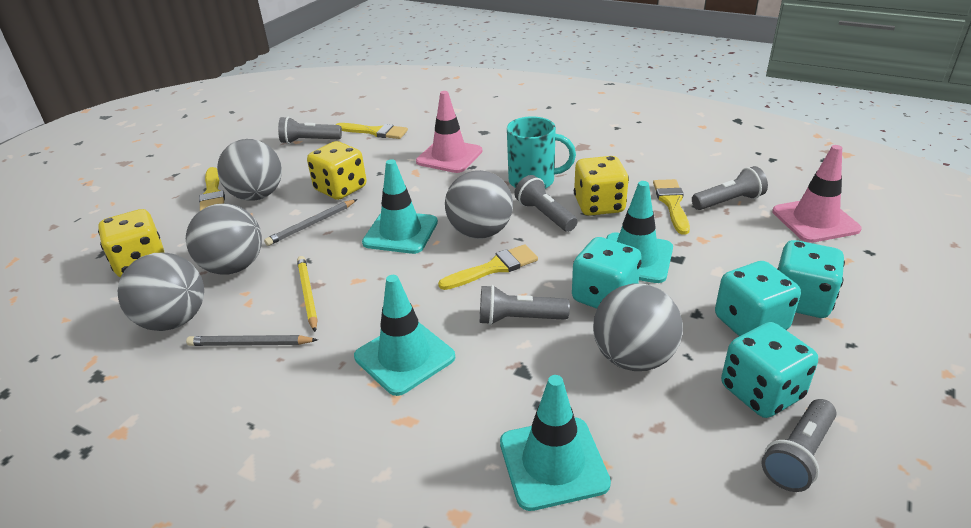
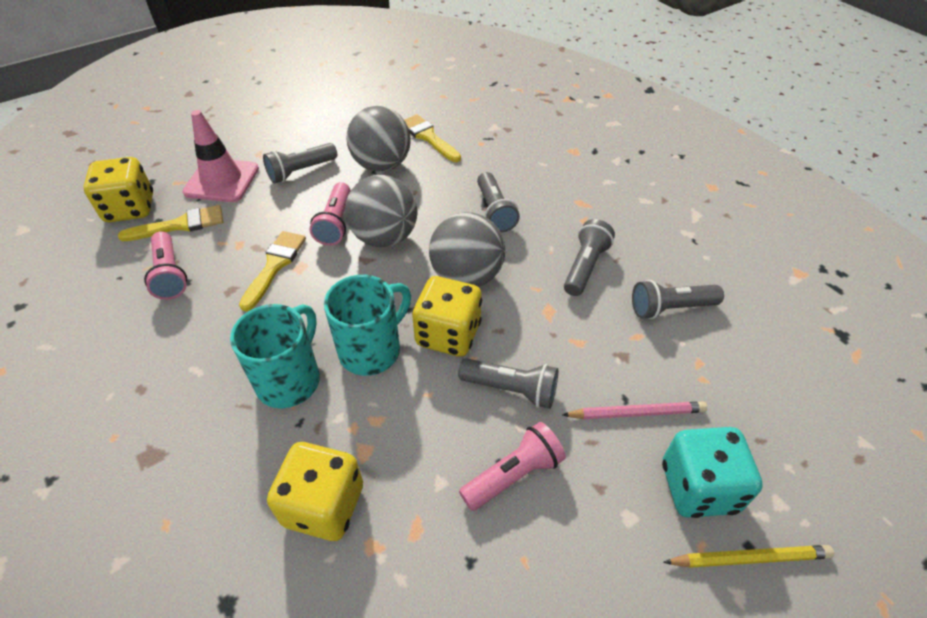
grey ball: [118,253,204,331] [186,203,262,275] [217,139,282,201] [445,170,513,239] [593,284,683,371] = 5 -> [345,175,417,247] [346,106,411,172] [429,212,505,287] = 3
grey pencil: [186,335,318,346] [264,199,357,246] = 2 -> none = 0
pink flashlight: none = 0 -> [144,231,187,300] [310,182,351,246] [459,422,566,511] = 3
pink pencil: none = 0 -> [563,401,707,419] = 1
pink traffic cone: [416,91,482,173] [772,145,862,243] = 2 -> [183,110,259,202] = 1
turquoise dice: [572,237,642,309] [715,261,801,336] [721,322,818,418] [777,240,845,318] = 4 -> [662,427,763,518] = 1
turquoise mug: [507,116,576,189] = 1 -> [230,304,320,408] [324,275,411,376] = 2
turquoise traffic cone: [354,275,455,396] [362,159,438,254] [500,375,611,511] [606,181,673,283] = 4 -> none = 0
yellow brush: [199,167,225,211] [336,123,408,139] [438,244,538,290] [653,179,690,235] = 4 -> [118,205,223,241] [239,231,306,311] [404,114,461,162] = 3

